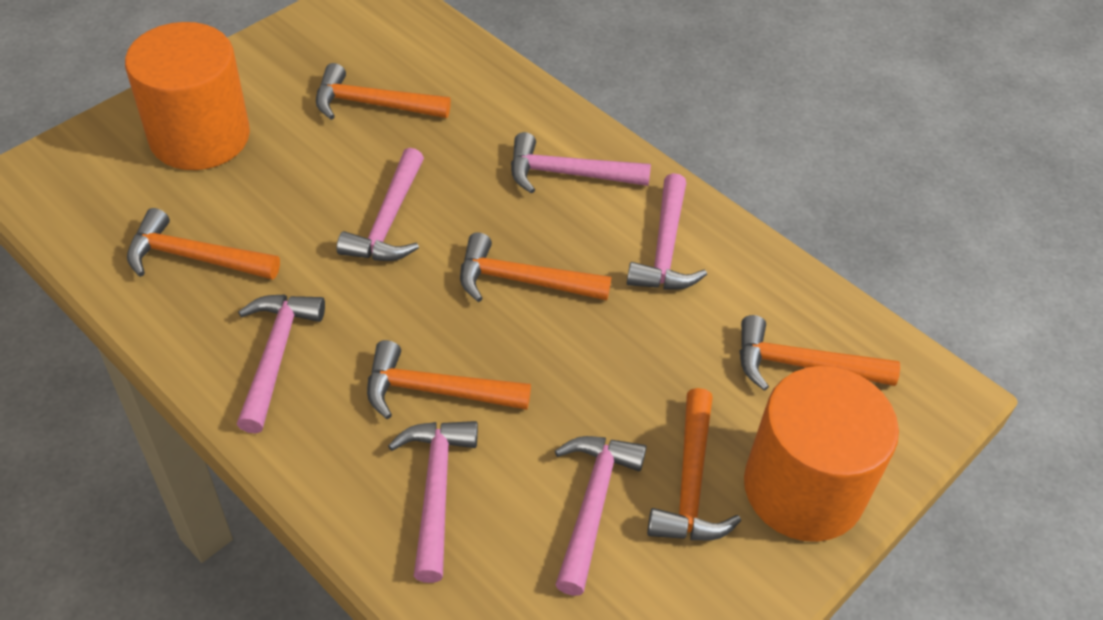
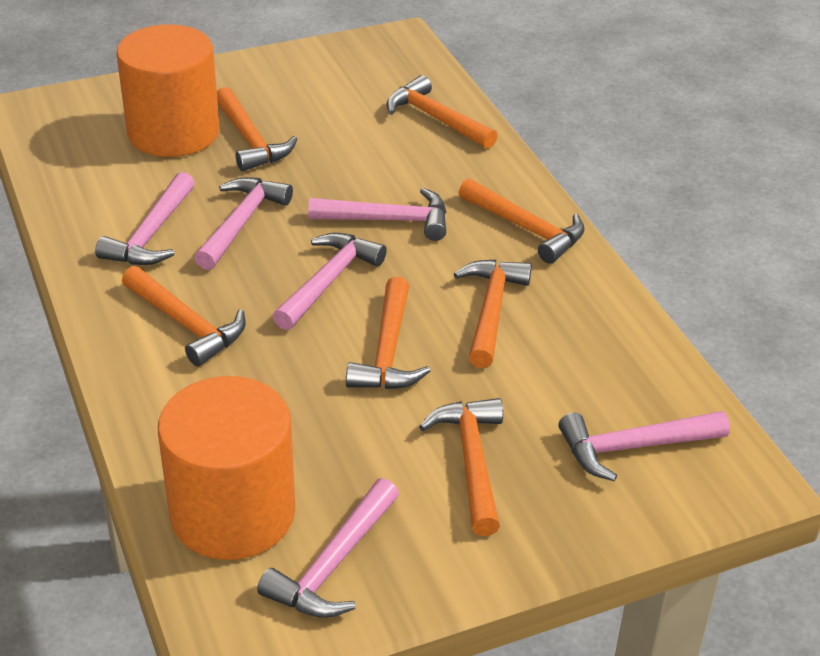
orange hammer: [127,208,280,280] [316,63,451,120] [367,340,531,419] [460,232,611,302] [647,388,741,540] [739,315,900,391] = 6 -> [122,266,246,366] [217,87,297,171] [346,277,430,389] [386,75,498,149] [419,398,503,536] [454,260,532,368] [459,178,585,263] = 7

